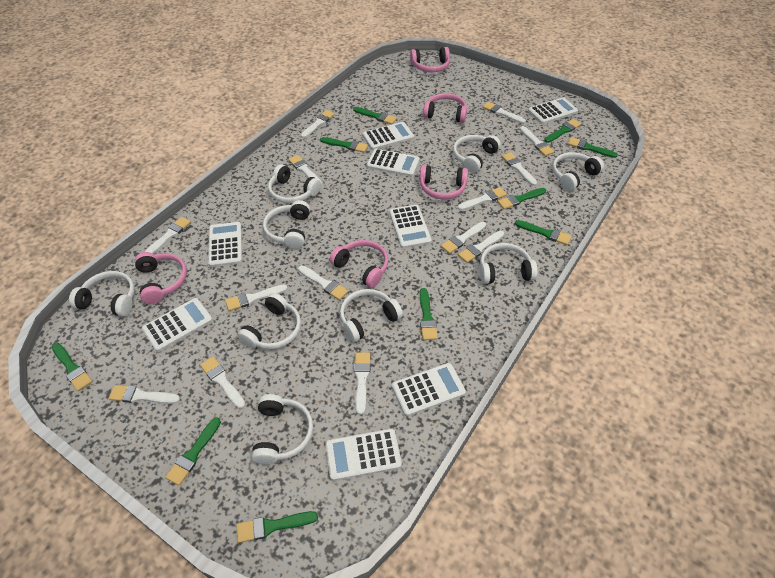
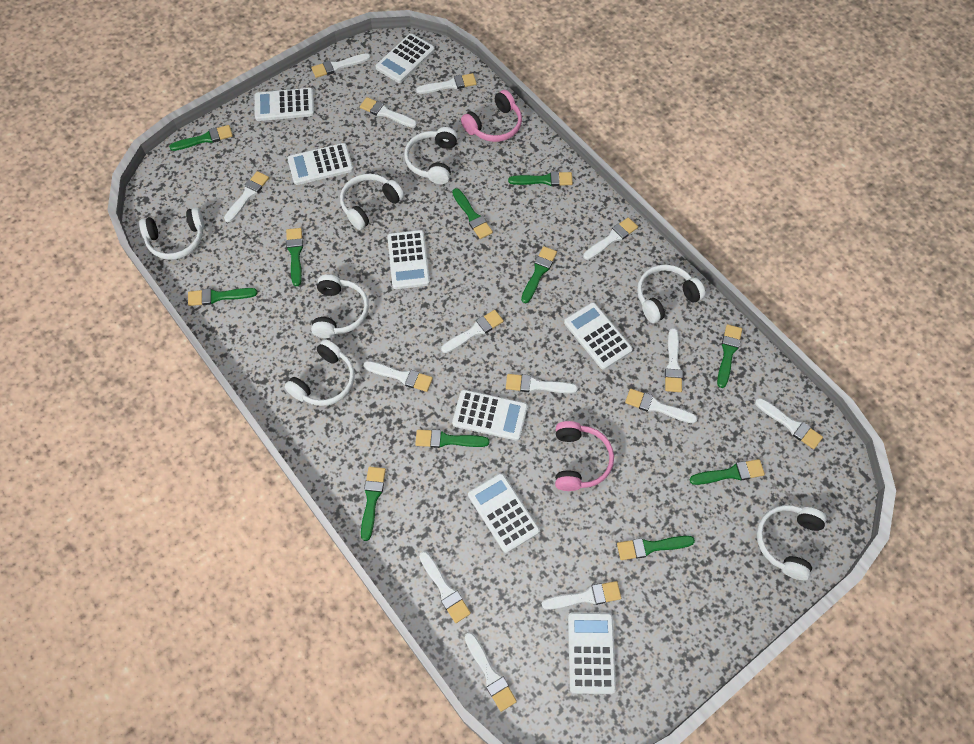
green brush: [52,343,92,391] [165,417,221,485] [236,511,318,543] [320,137,368,153] [353,107,397,125] [420,288,438,340] [497,188,546,209] [515,220,571,245] [544,119,581,143] [567,137,618,158] = 10 -> [169,125,233,151] [188,288,257,306] [286,228,303,286] [361,467,386,541] [415,429,489,448] [452,188,493,239] [508,171,573,186] [521,246,557,303] [617,536,695,560] [689,459,765,485] [717,324,742,388] = 11
pink headphones: [134,252,187,304] [330,240,388,288] [410,47,450,72] [420,165,468,199] [423,93,467,123] = 5 -> [461,90,522,142] [555,421,614,491] = 2
white headphones: [69,271,135,317] [237,293,301,349] [251,394,313,465] [263,200,310,249] [268,164,321,204] [340,289,403,342] [453,135,501,173] [480,243,538,284] [552,152,604,191] = 9 -> [139,208,205,260] [284,339,355,406] [311,274,369,338] [340,174,404,230] [404,127,458,184] [637,265,705,323] [757,505,827,580] = 7

